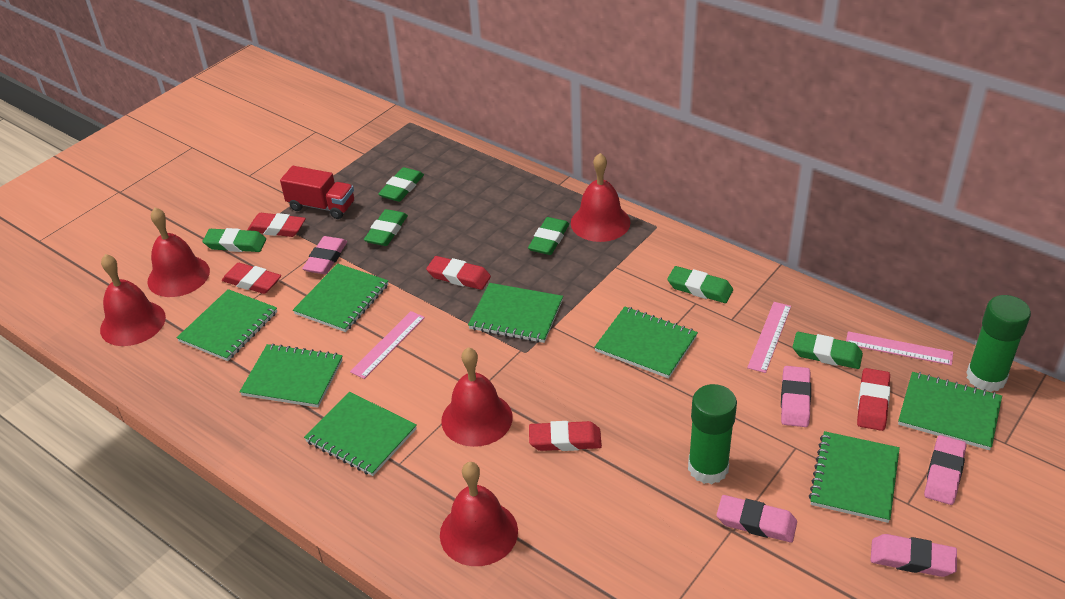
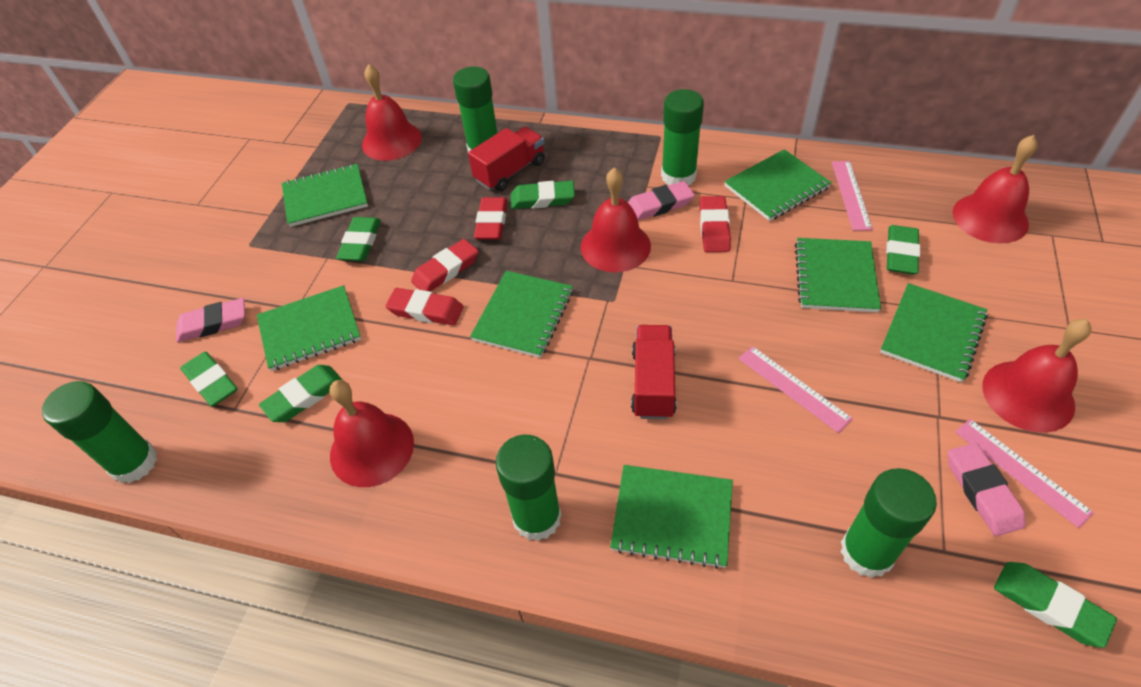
green glue stick: [688,384,737,484] [966,295,1031,392] = 2 -> [42,381,157,483] [453,66,498,152] [495,435,561,541] [661,89,704,185] [840,468,937,578] = 5
green notebook: [177,289,277,361] [240,344,343,408] [293,263,388,332] [304,392,417,476] [468,283,563,343] [594,307,698,379] [809,431,900,523] [898,372,1002,450] = 8 -> [257,285,361,371] [282,164,368,227] [470,271,573,358] [610,465,733,569] [724,149,832,221] [795,238,881,312] [880,283,988,383] = 7
pink eraser: [302,236,347,274] [717,495,797,543] [781,366,811,427] [870,534,957,577] [924,435,966,505] = 5 -> [176,298,245,342] [628,181,695,221] [948,443,1025,536] = 3
red eraser: [222,263,281,294] [247,213,306,237] [426,256,491,290] [529,421,602,451] [857,368,890,431] = 5 -> [386,288,463,326] [411,239,478,291] [474,197,507,240] [700,196,731,252] = 4
red truck: [280,166,354,219] = 1 -> [468,127,545,191] [631,325,677,419] = 2

